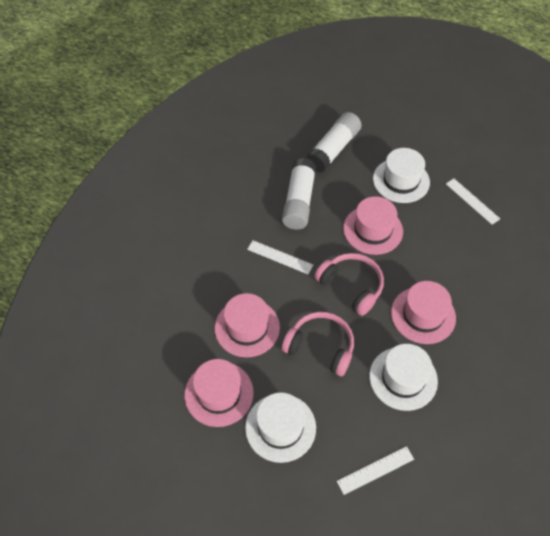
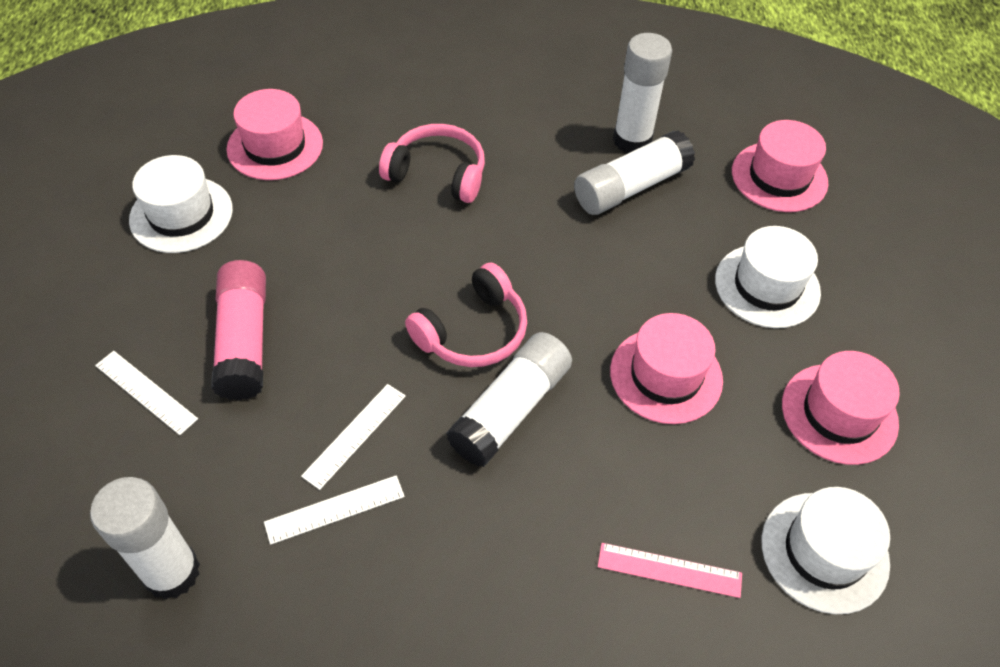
pink glue stick: none = 0 -> [211,260,266,401] = 1
pink ruler: none = 0 -> [598,543,742,598] = 1
white glue stick: [282,158,316,230] [306,112,362,173] = 2 -> [90,477,200,600] [446,332,572,467] [574,130,695,215] [613,33,672,153] = 4

